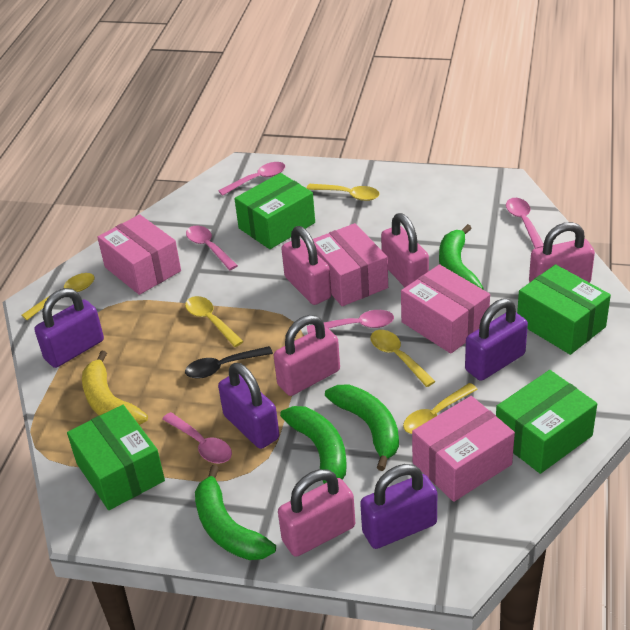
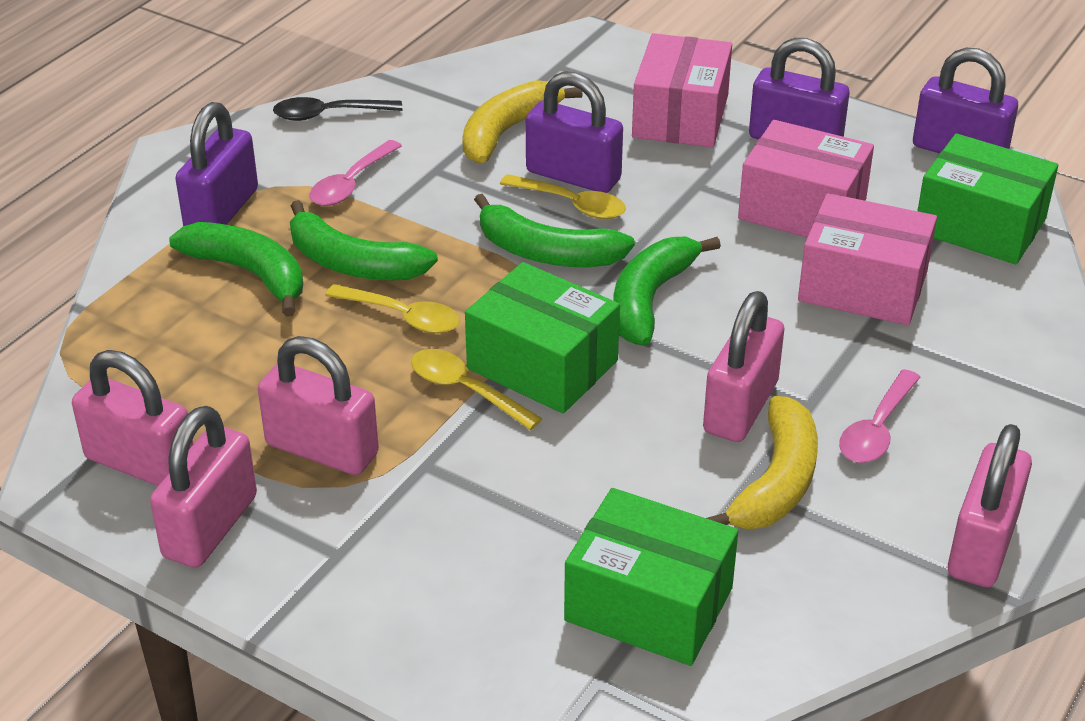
green box: [67,405,165,510] [234,173,315,249] [496,370,597,474] [517,264,611,355] = 4 -> [465,262,620,413] [564,488,738,666] [918,134,1058,264] = 3
pink box: [97,214,181,295] [313,223,388,306] [401,264,490,354] [412,396,515,502] = 4 -> [632,33,732,148] [738,120,874,238] [798,193,937,325] = 3
pink spoon: [162,412,232,464] [186,225,238,270] [218,162,285,196] [307,310,394,334] [506,198,543,249] = 5 -> [310,140,402,206] [839,369,921,463] = 2
yellow banana: [82,351,148,425] = 1 -> [462,80,582,163] [706,396,818,530] = 2
yellow spoon: [22,273,95,320] [185,296,244,347] [307,184,380,201] [370,330,436,387] [403,383,478,434] = 5 -> [325,284,460,334] [411,349,543,430] [500,174,626,219] = 3

